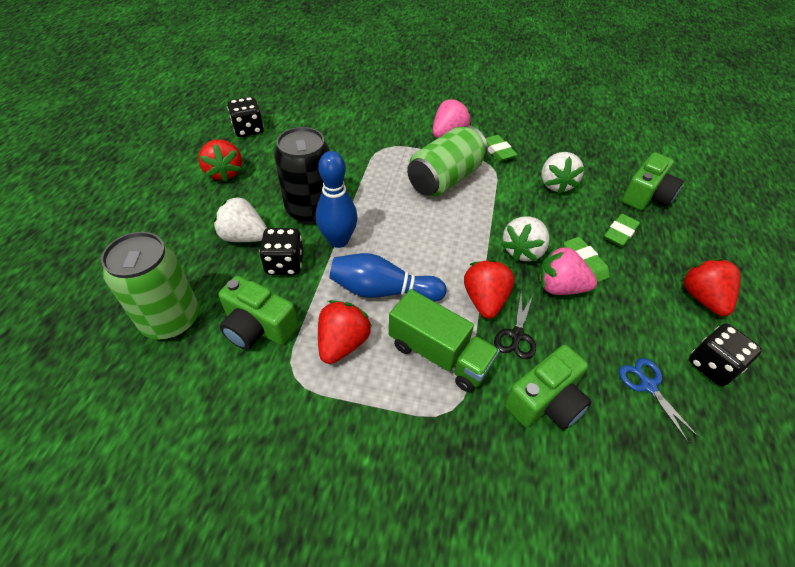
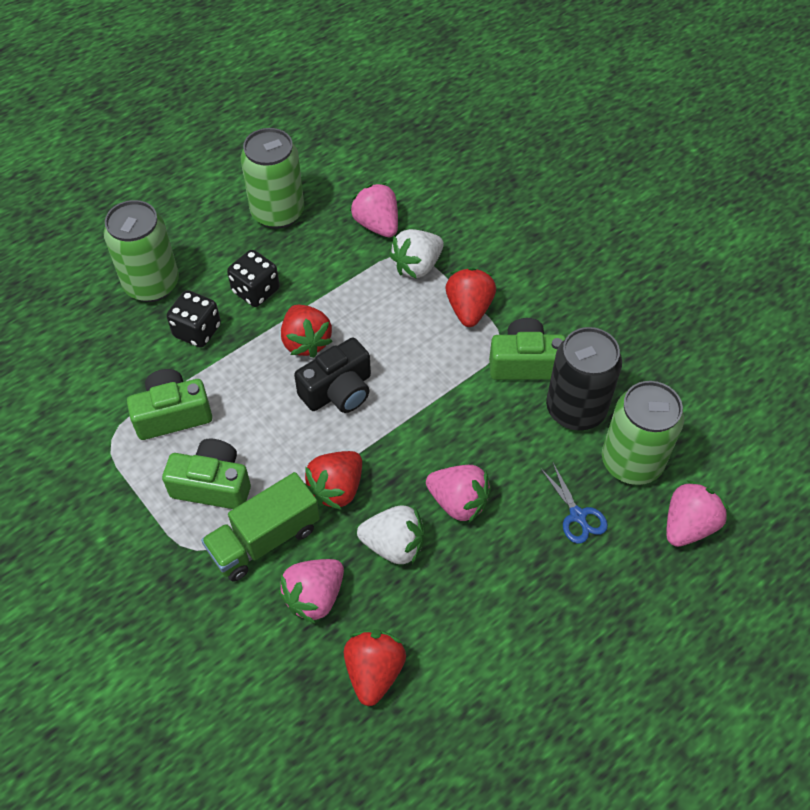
black camera: none = 0 -> [294,337,371,413] = 1
black dice: [227,97,264,137] [259,228,303,275] [689,324,762,386] = 3 -> [167,290,221,347] [227,250,280,307] = 2
black scissors: [494,294,536,359] = 1 -> none = 0
blue bowling pin: [316,151,358,248] [329,253,446,302] = 2 -> none = 0
green can: [101,232,199,340] [407,126,488,196] = 2 -> [104,200,179,302] [241,128,304,229] [602,381,684,485] = 3
green eraser: [485,135,518,161] [564,237,610,283] [604,214,640,247] = 3 -> none = 0
pink strawberry: [433,98,471,138] [538,246,597,295] = 2 -> [279,559,344,623] [350,183,398,237] [426,465,491,524] [666,480,729,547] = 4
white strawberry: [213,196,267,242] [501,216,550,262] [541,152,585,194] = 3 -> [357,505,424,564] [389,229,444,279] = 2

